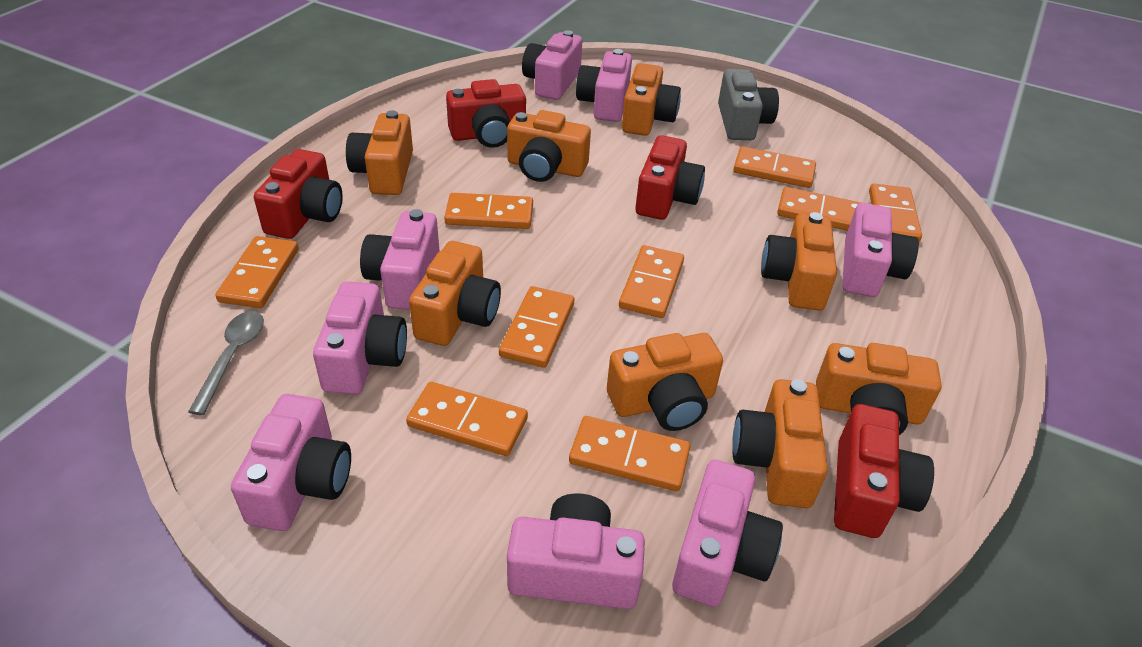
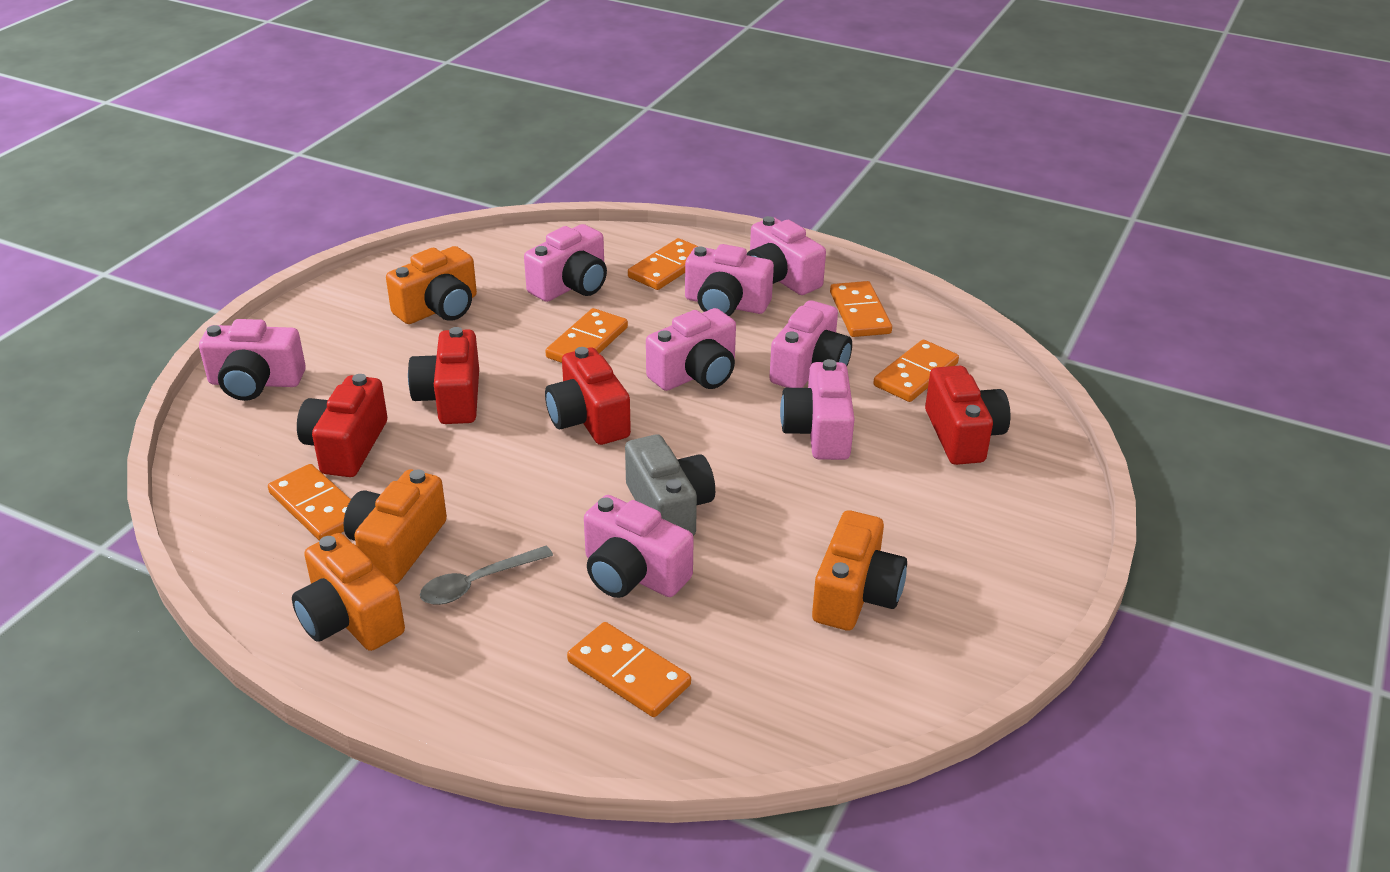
orange camera: [346,110,413,195] [409,241,501,346] [507,110,591,182] [607,333,723,431] [622,63,681,136] [732,379,828,508] [761,212,837,311] [816,343,942,435] = 8 -> [292,533,405,651] [343,469,447,584] [386,246,477,324] [812,510,907,631] = 4
orange domino: [215,236,299,308] [406,382,528,456] [444,193,533,229] [499,286,574,368] [569,416,690,491] [619,245,684,318] [733,146,816,188] [777,187,861,231] [869,184,922,242] = 9 -> [268,464,351,541] [545,308,628,363] [567,622,691,717] [628,238,699,290] [830,281,892,337] [874,340,959,402] = 6

